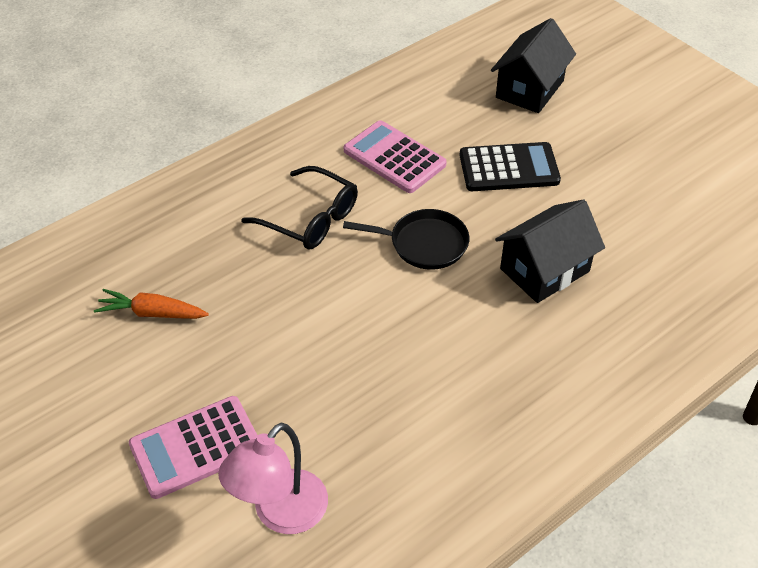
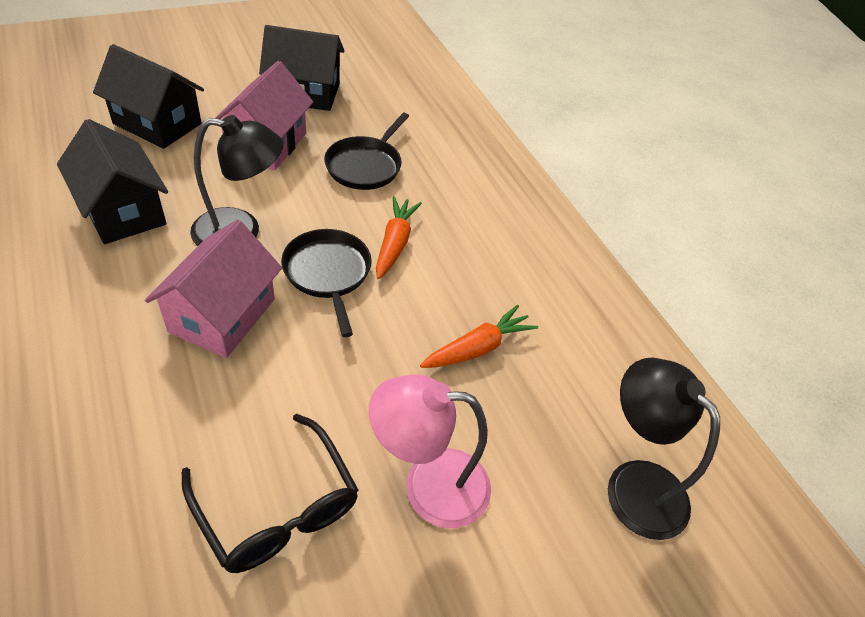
black calculator: [459,142,561,191] = 1 -> none = 0
black house: [491,18,576,113] [495,199,605,303] = 2 -> [57,119,168,244] [93,44,204,149] [259,25,345,111] = 3
black lamp: none = 0 -> [190,115,284,246] [608,357,720,540] = 2
black pan: [343,209,469,270] = 1 -> [281,229,372,337] [324,113,409,190] = 2
orange carrot: [94,289,209,319] = 1 -> [376,196,422,279] [420,305,538,368] = 2
pink calculator: [129,396,258,499] [344,120,447,193] = 2 -> none = 0
pink house: none = 0 -> [145,220,282,358] [215,61,313,170] = 2

